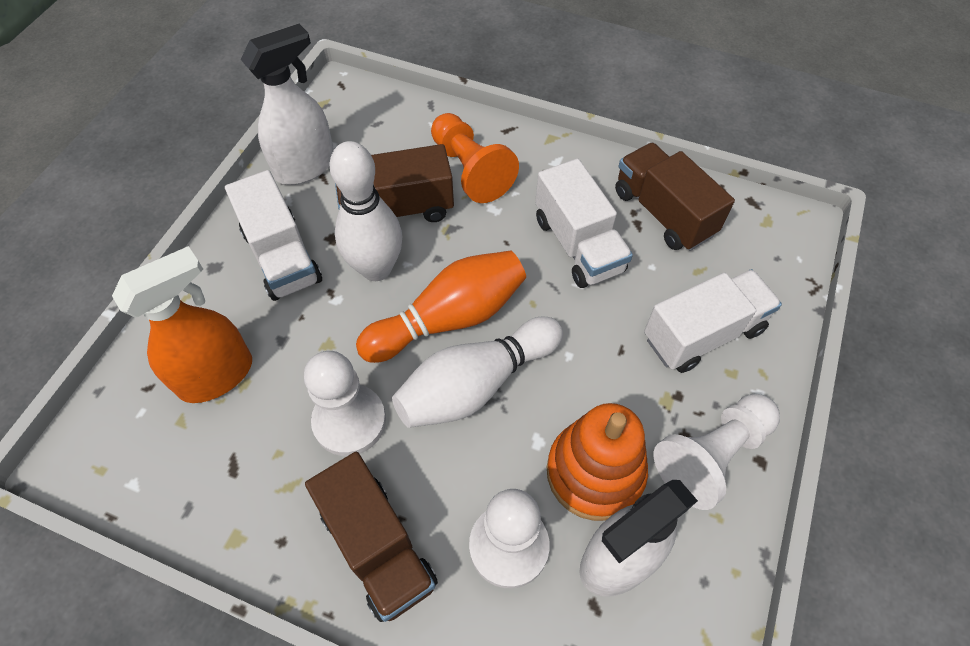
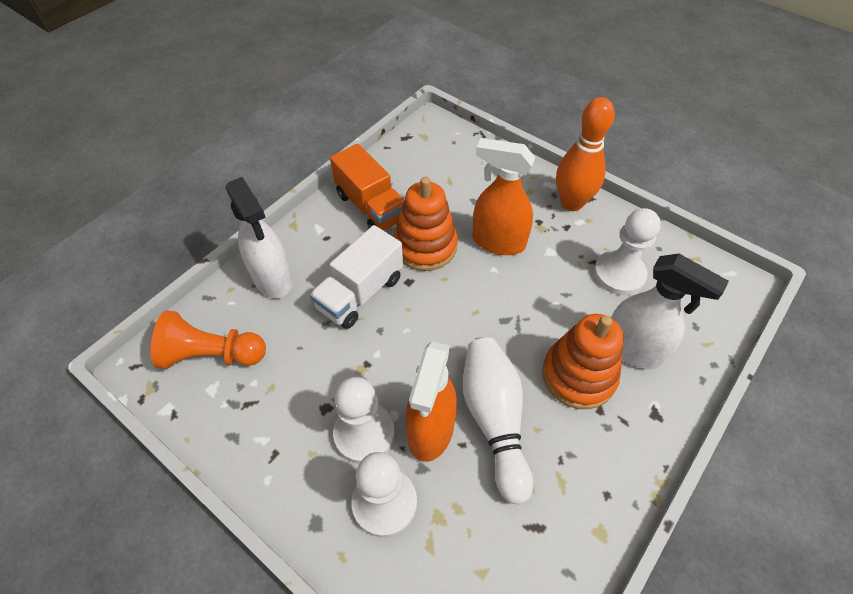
brown truck: [305,452,438,622] [335,144,454,222] [615,143,735,251] = 3 -> none = 0
orange spray bottle: [112,246,252,403] = 1 -> [405,341,457,462] [472,138,535,255] = 2
orange stacking toy: [547,403,648,521] = 1 -> [394,177,458,271] [542,314,624,409] = 2
orange truck: none = 0 -> [330,144,404,231] = 1
white bowling pin: [329,141,403,281] [392,317,563,428] = 2 -> [463,337,533,504] = 1
white truck: [225,170,322,301] [535,159,633,288] [644,269,782,373] = 3 -> [310,225,403,329] = 1

